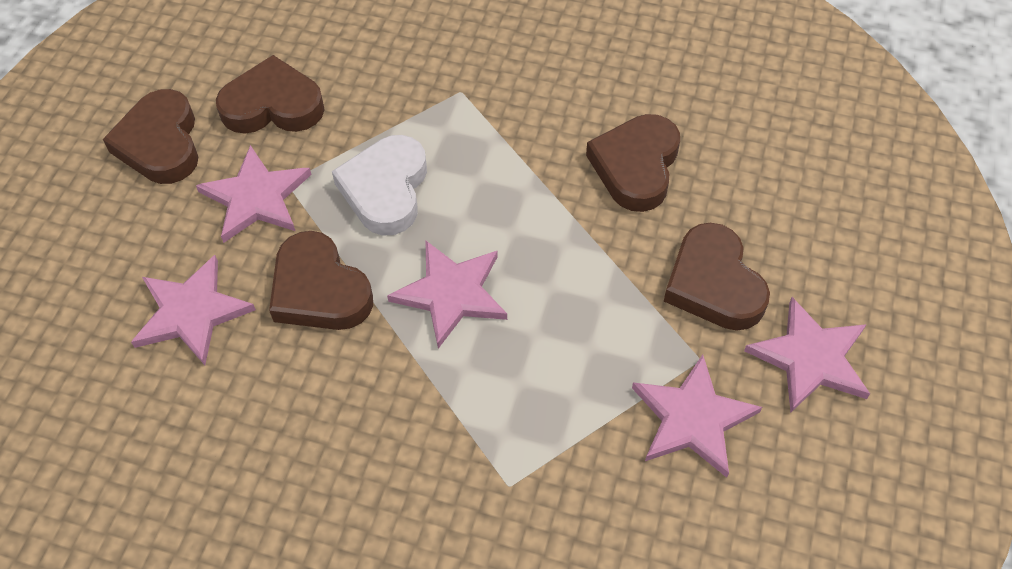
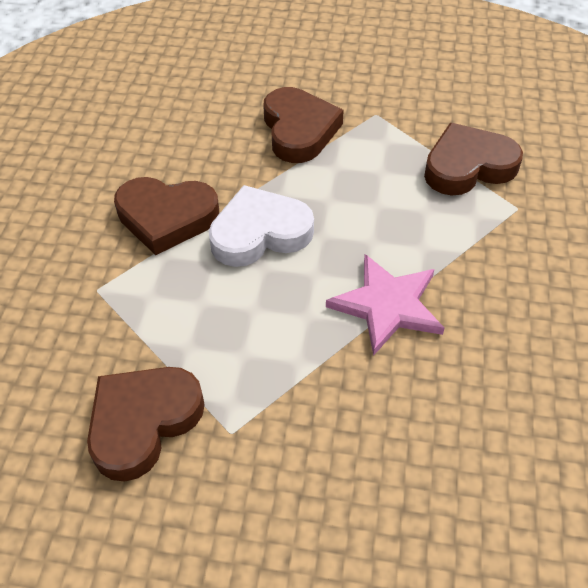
brown heart: [103,89,198,184] [216,55,325,134] [269,231,373,330] [586,114,680,212] [664,223,770,330] = 5 -> [87,367,205,482] [114,177,219,255] [263,87,344,163] [424,123,523,195] = 4
pink star: [131,255,256,365] [196,145,311,243] [387,241,507,349] [632,355,762,478] [744,297,870,413] = 5 -> [326,254,445,356] = 1

